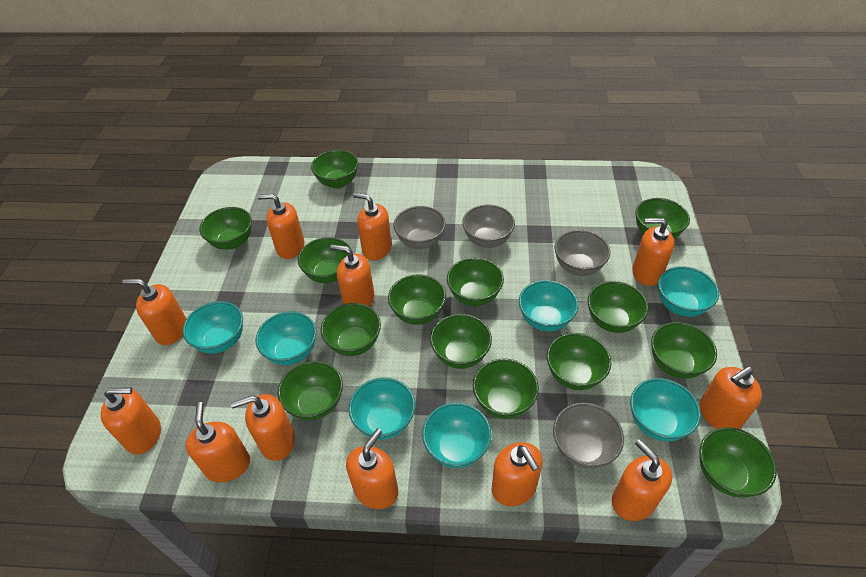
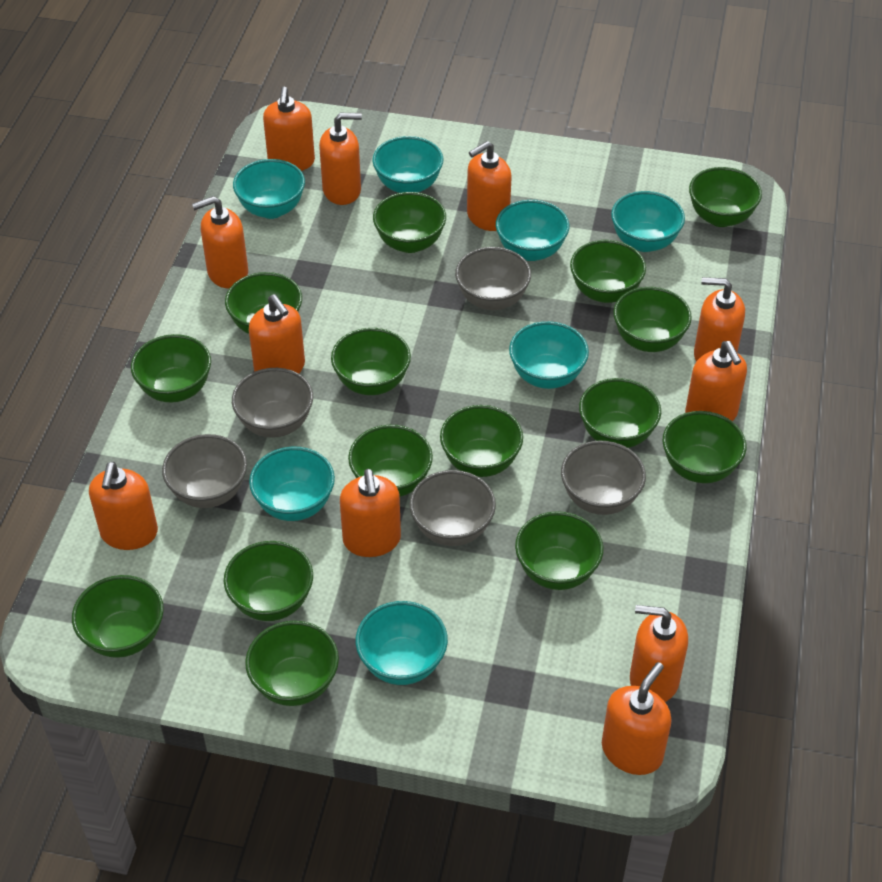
green bowl: [199,207,252,250] [278,361,343,421] [298,237,351,283] [311,150,358,188] [321,303,381,356] [388,274,446,325] [430,314,492,369] [447,258,504,306] [473,359,539,419] [547,333,611,390] [587,281,649,333] [635,198,690,238] [651,322,717,379] [699,427,777,498] = 14 -> [72,575,164,658] [131,334,211,402] [224,541,313,621] [225,272,302,334] [245,621,339,706] [331,328,411,395] [348,424,433,497] [373,192,446,253] [440,405,523,477] [515,511,603,590] [570,240,646,303] [579,378,661,448] [613,287,692,352] [663,411,746,483] [689,167,762,227] = 15
grey bowl: [394,206,446,249] [462,205,515,248] [553,403,624,469] [555,230,610,276] = 4 -> [162,434,247,508] [232,368,313,438] [410,470,496,546] [455,247,531,310] [561,441,646,515] = 5
orange soap dispenser: [101,388,161,454] [122,279,186,345] [185,402,250,482] [231,394,295,461] [257,194,304,259] [330,245,374,307] [346,428,398,509] [353,193,392,260] [492,442,543,506] [612,439,672,521] [632,218,674,286] [700,367,762,429] = 12 -> [89,462,158,550] [192,196,248,288] [249,294,305,373] [263,87,315,171] [319,113,362,205] [340,469,401,557] [467,141,512,231] [602,662,671,775] [630,605,688,702] [685,341,747,421] [694,277,745,362] = 11

